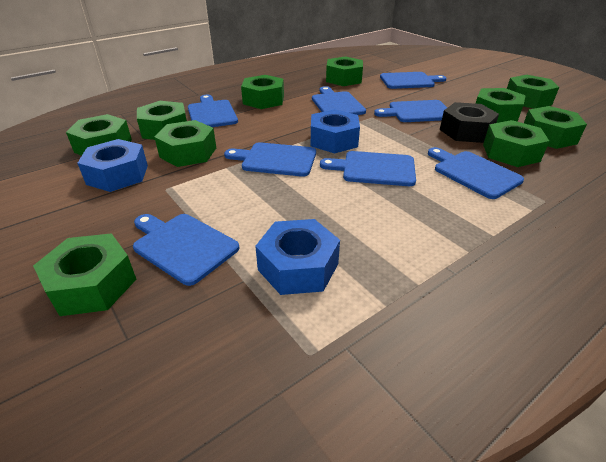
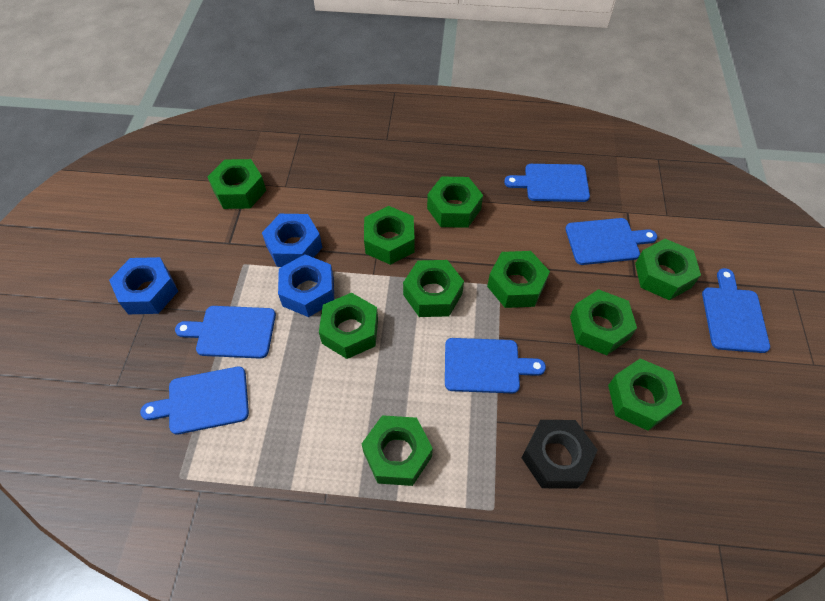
blue cutting board: [133,214,239,286] [188,95,238,127] [224,142,316,177] [312,86,366,115] [320,151,416,186] [374,100,447,122] [380,72,446,89] [428,147,524,199] = 8 -> [140,367,249,435] [175,306,276,359] [445,338,546,393] [504,164,590,202] [565,218,657,265] [702,268,770,353] = 6

